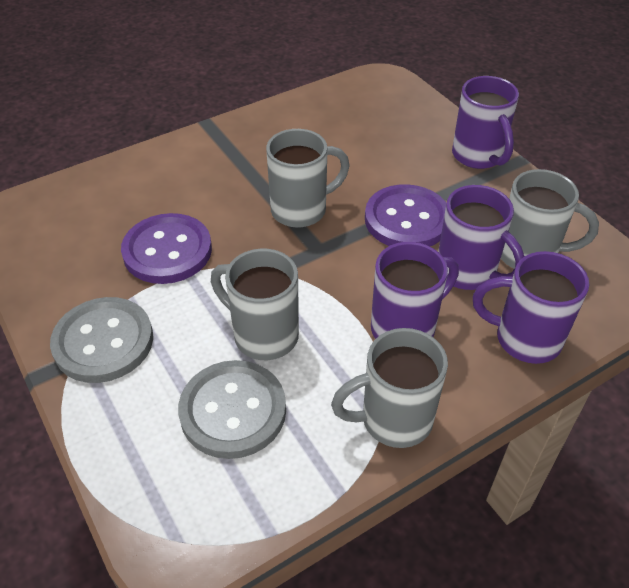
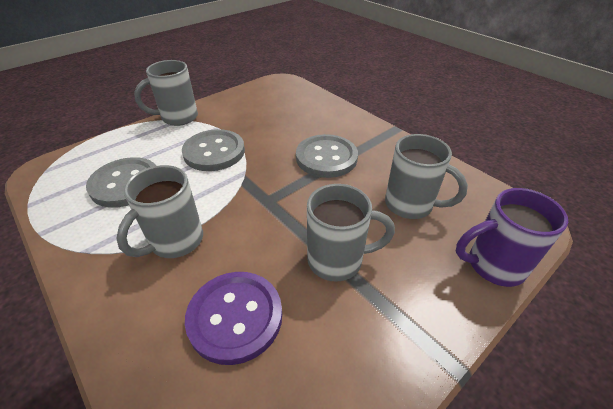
grey button: [50,297,153,383] [178,360,286,459] = 2 -> [86,157,156,208] [182,129,245,171] [296,134,358,178] = 3
purple button: [121,213,212,284] [365,184,447,246] = 2 -> [185,272,282,365] = 1
purple mug: [371,242,459,339] [438,185,524,290] [452,76,519,169] [473,251,589,364] = 4 -> [456,188,568,287] = 1

